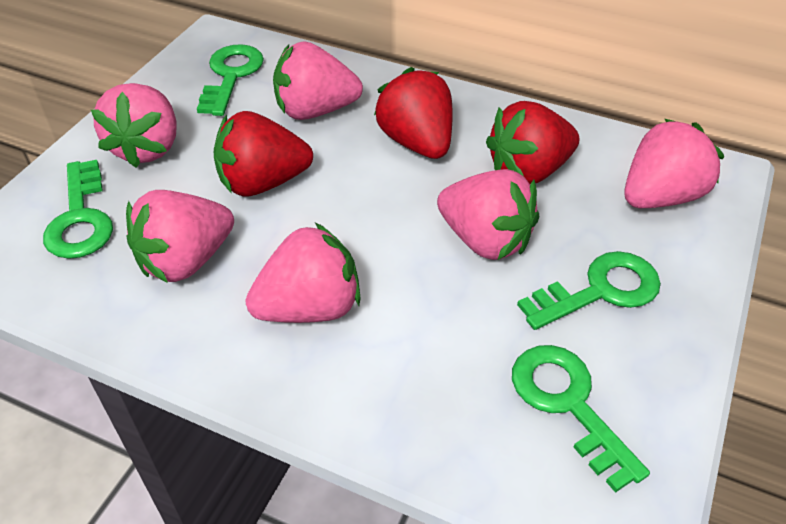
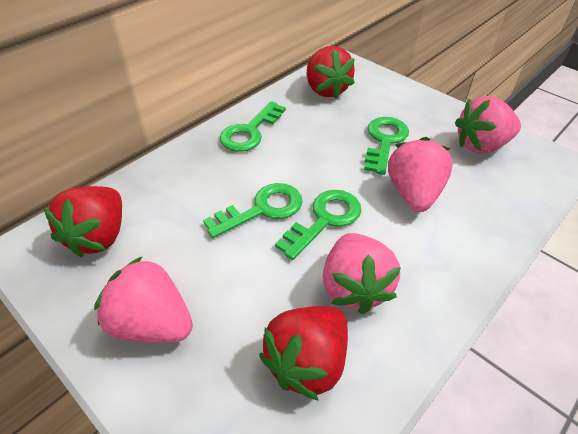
pink strawberry: [91,83,177,168] [126,190,234,283] [245,223,361,323] [273,41,363,120] [437,169,539,260] [624,119,724,208] = 6 -> [94,256,193,343] [323,233,401,314] [388,137,453,212] [455,96,521,154] = 4

